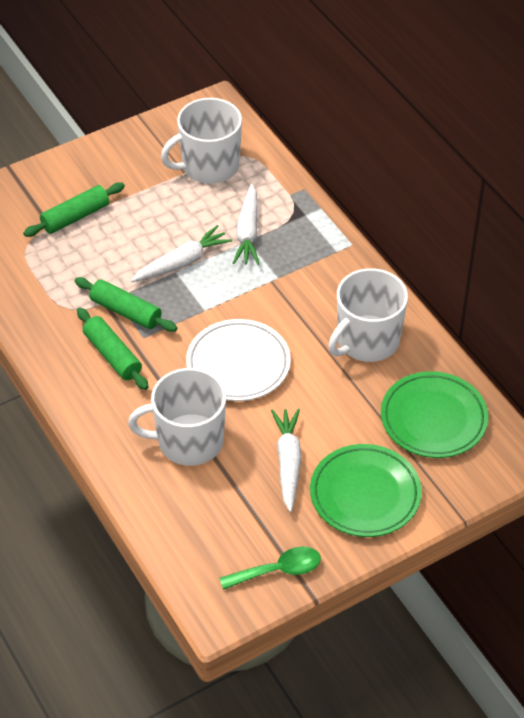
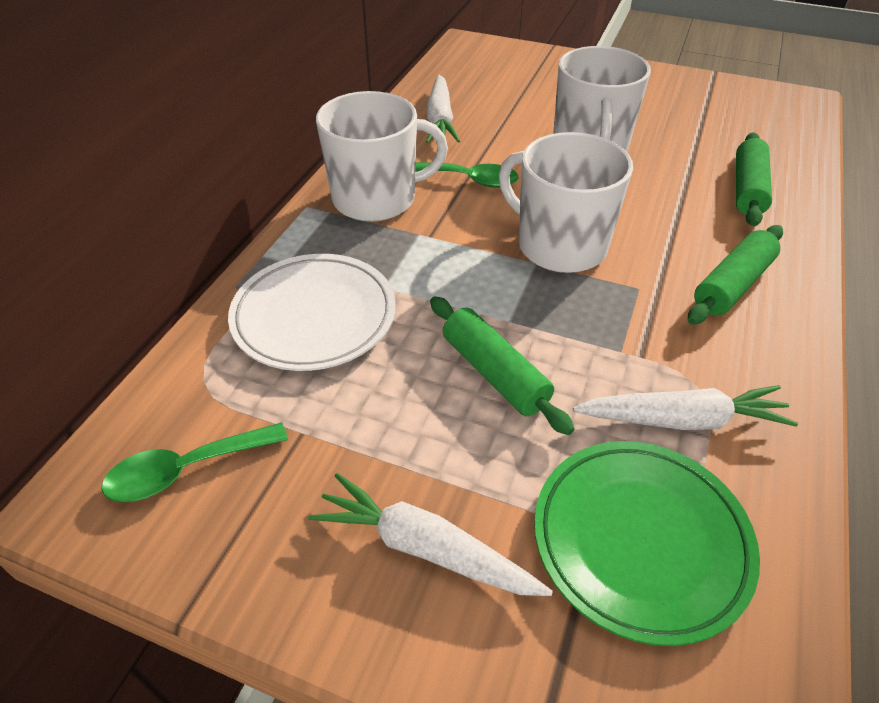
green plate: [310,444,422,537] [381,371,488,458] = 2 -> [534,441,760,646] = 1
green spoon: [220,547,321,590] = 1 -> [101,422,288,502] [415,162,518,188] = 2

